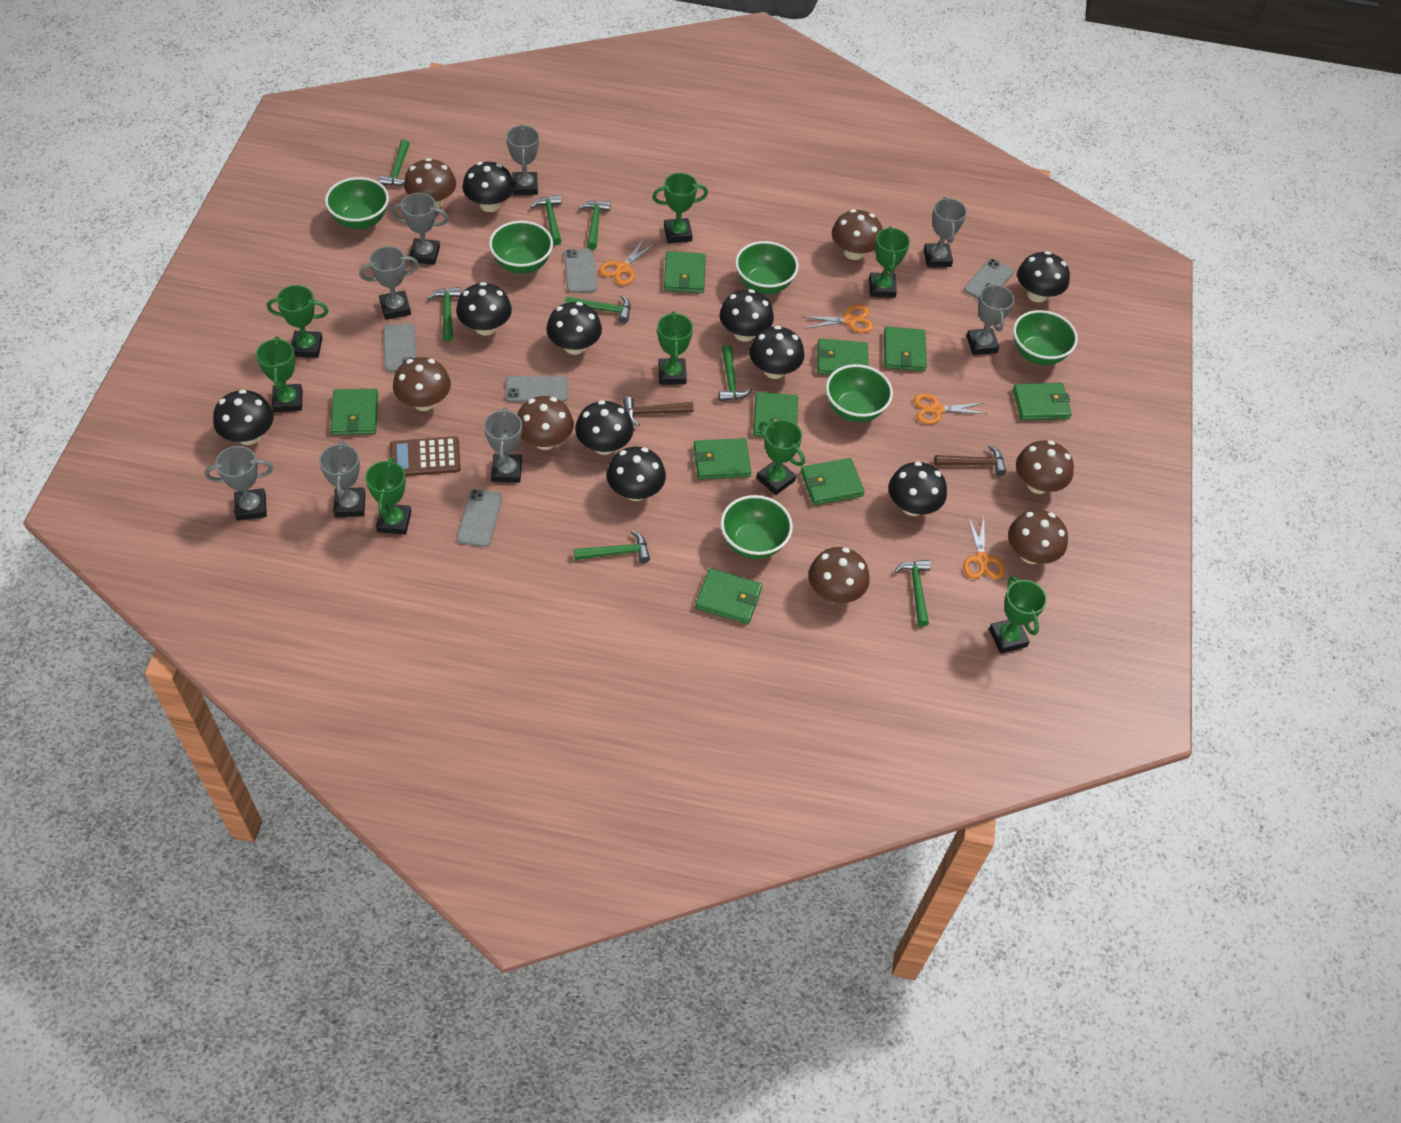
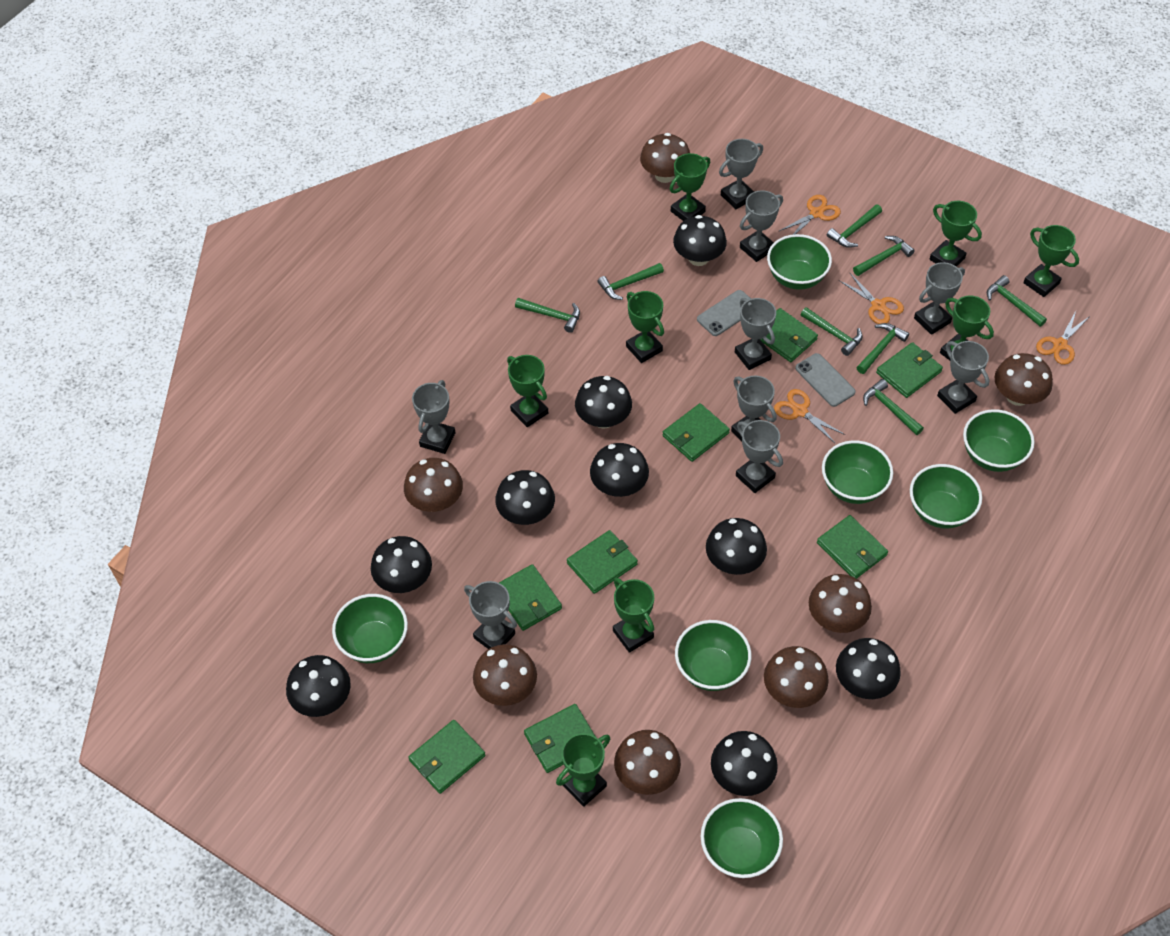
black mushroom: [213,390,274,445] [456,282,512,336] [462,162,514,212] [546,302,602,355] [575,400,633,455] [607,447,666,501] [720,289,774,342] [749,326,804,379] [888,461,947,516] [1017,251,1070,302] = 10 -> [286,655,351,717] [371,536,432,593] [495,470,555,525] [575,376,632,429] [590,443,649,497] [673,215,727,266] [706,518,767,575] [711,731,778,796] [836,638,901,699] = 9
brown calculator: [390,436,461,476] = 1 -> none = 0
brown hammer: [623,397,693,426] [934,445,1006,476] = 2 -> none = 0
green bowl: [325,177,389,229] [489,221,553,274] [721,495,793,559] [735,241,799,294] [826,364,893,422] [1013,310,1078,365] = 6 -> [332,594,408,663] [675,620,751,691] [701,798,783,878] [767,234,832,290] [822,440,893,504] [910,464,982,529] [963,409,1034,472] = 7
green wallet: [331,388,378,435] [664,251,706,293] [694,438,751,480] [695,568,762,624] [753,392,798,437] [801,458,864,505] [817,339,868,375] [884,327,927,371] [1013,383,1072,420] = 9 -> [408,720,485,794] [499,564,562,631] [524,704,596,773] [567,530,638,594] [662,403,730,462] [760,308,818,362] [817,515,888,579] [876,342,943,398] = 8
grey phone: [383,323,416,372] [457,489,502,547] [505,376,568,402] [564,249,597,293] [964,259,1014,300] = 5 -> [697,290,751,336] [795,353,856,407] = 2
grey trophy: [205,446,273,521] [319,441,365,517] [359,246,419,320] [391,193,448,265] [484,407,522,483] [506,124,539,195] [923,197,967,267] [966,283,1014,355] = 8 -> [412,380,455,454] [464,581,517,649] [719,139,763,209] [731,376,777,441] [735,298,776,370] [736,420,783,493] [740,190,783,262] [914,262,965,335] [937,341,989,414] = 9

